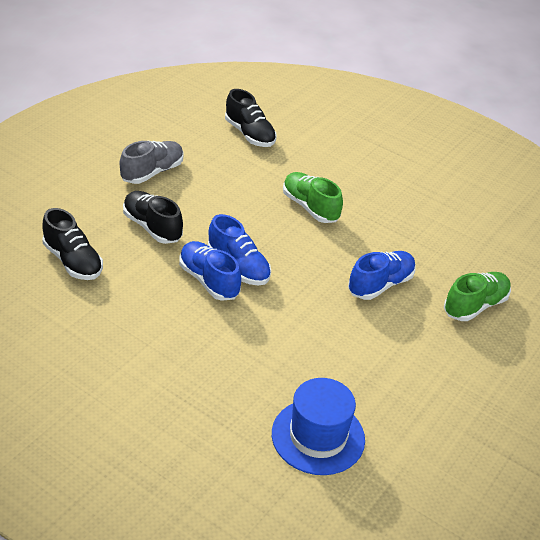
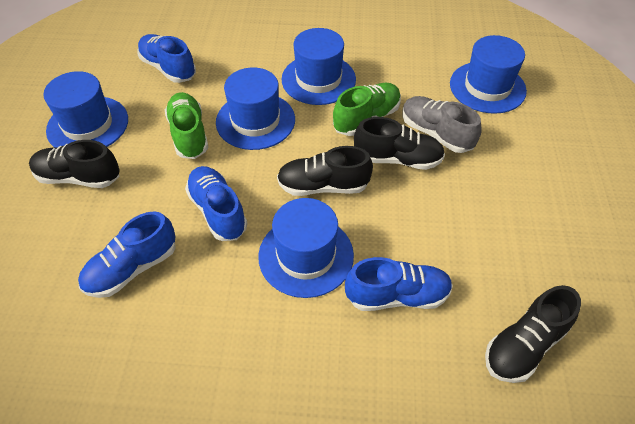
black shoe: [42,208,103,280] [123,191,183,244] [225,89,277,147] = 3 -> [29,140,120,188] [277,146,373,196] [354,117,445,170] [485,285,581,383] = 4
blue hat: [272,378,365,475] = 1 -> [43,71,128,148] [216,67,295,150] [258,198,354,298] [281,28,356,105] [450,35,527,114] = 5
blue shoe: [179,241,241,301] [208,214,271,286] [348,251,416,300] = 3 -> [78,211,176,298] [137,34,196,83] [185,166,247,241] [345,257,453,311] = 4

